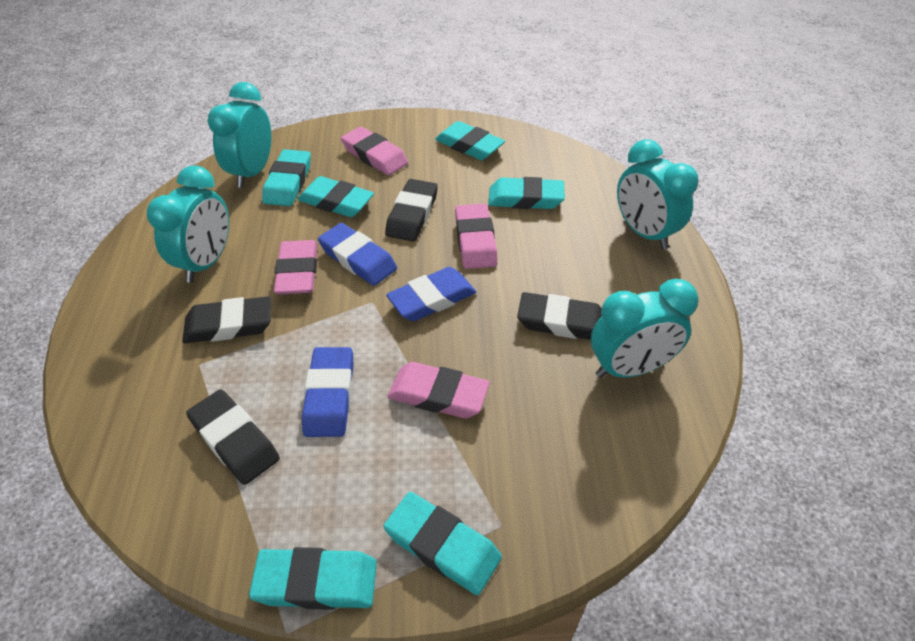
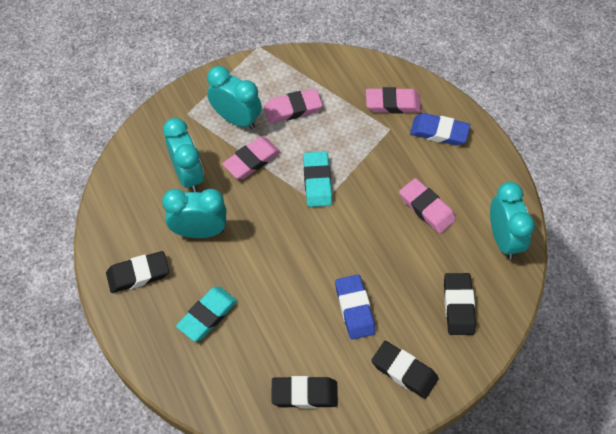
blue eraser: [302,347,354,437] [318,223,397,286] [386,267,476,321] = 3 -> [335,275,376,340] [410,113,470,145] = 2
turquoise eraser: [249,547,377,610] [262,149,311,206] [297,176,374,217] [384,492,502,595] [435,121,505,160] [488,177,565,209] = 6 -> [176,286,237,341] [303,151,332,207] = 2

